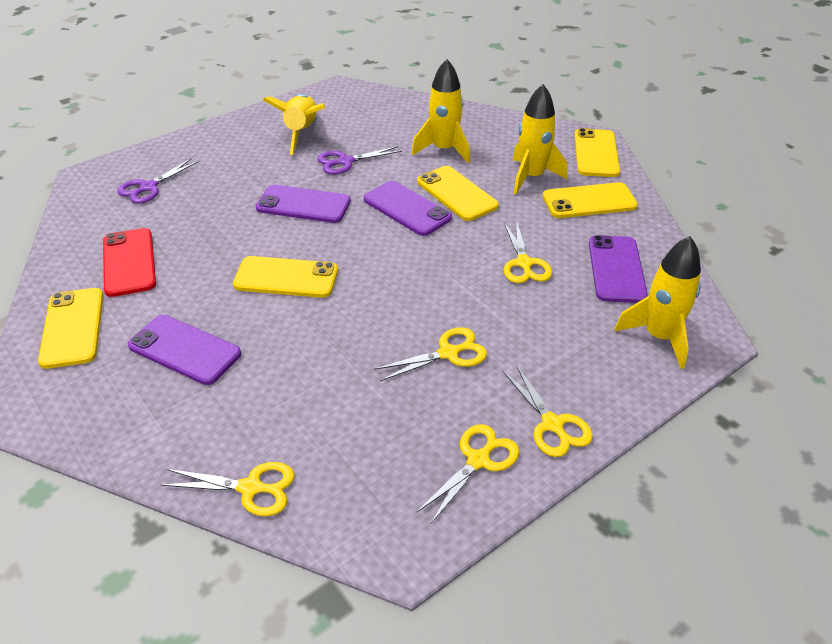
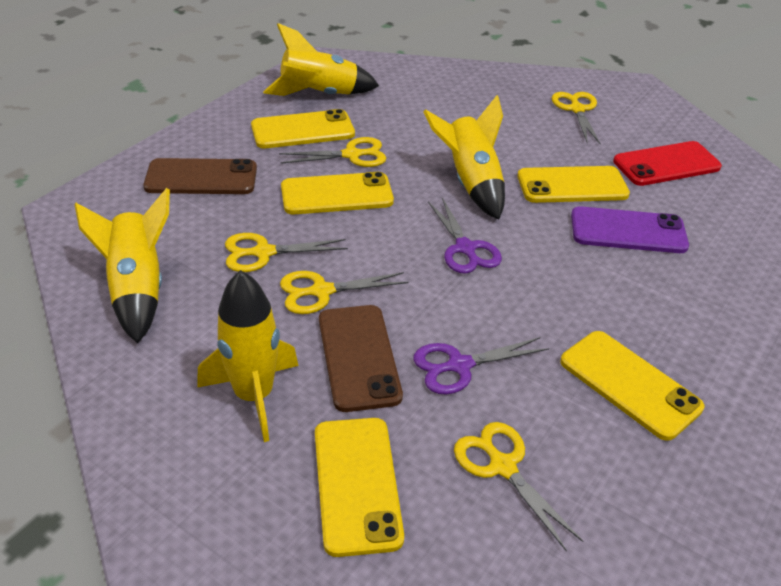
brown phone: none = 0 -> [143,158,257,194] [319,305,403,412] = 2
purple phone: [128,315,241,385] [256,185,351,223] [364,181,452,236] [589,235,648,303] = 4 -> [571,206,689,253] = 1

